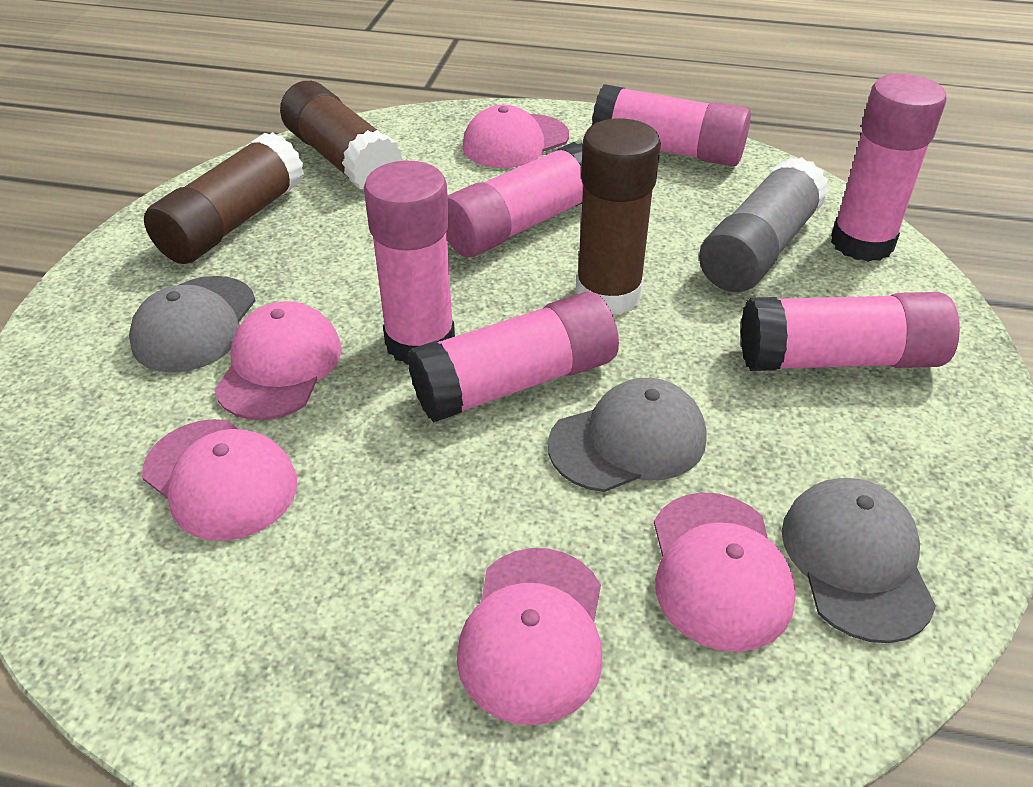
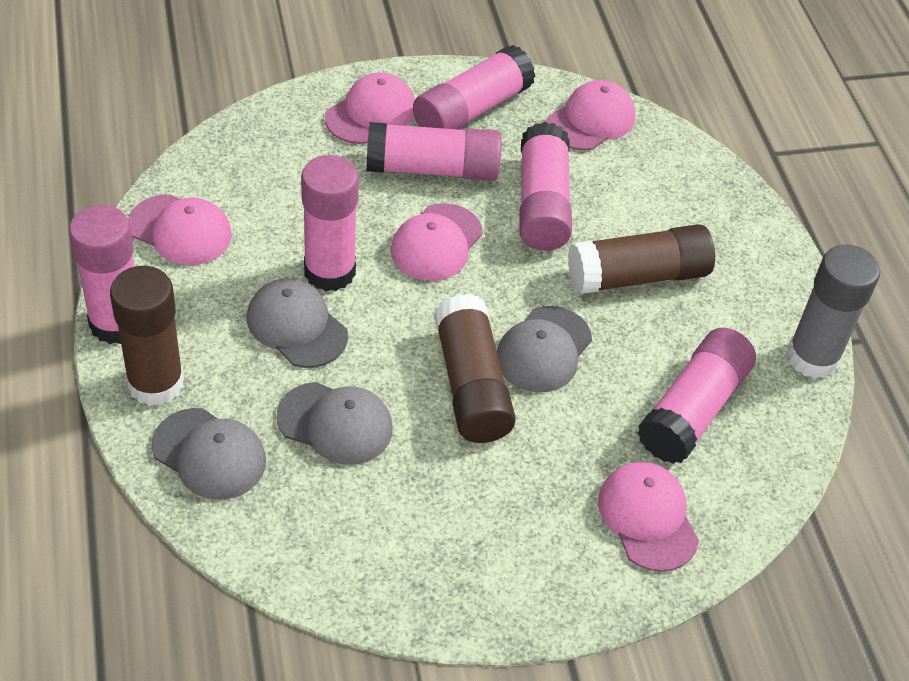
grey cap: [129,276,255,373] [548,378,706,492] [782,478,936,643] = 3 -> [151,408,266,500] [247,278,348,368] [277,382,392,465] [497,306,592,392] = 4

